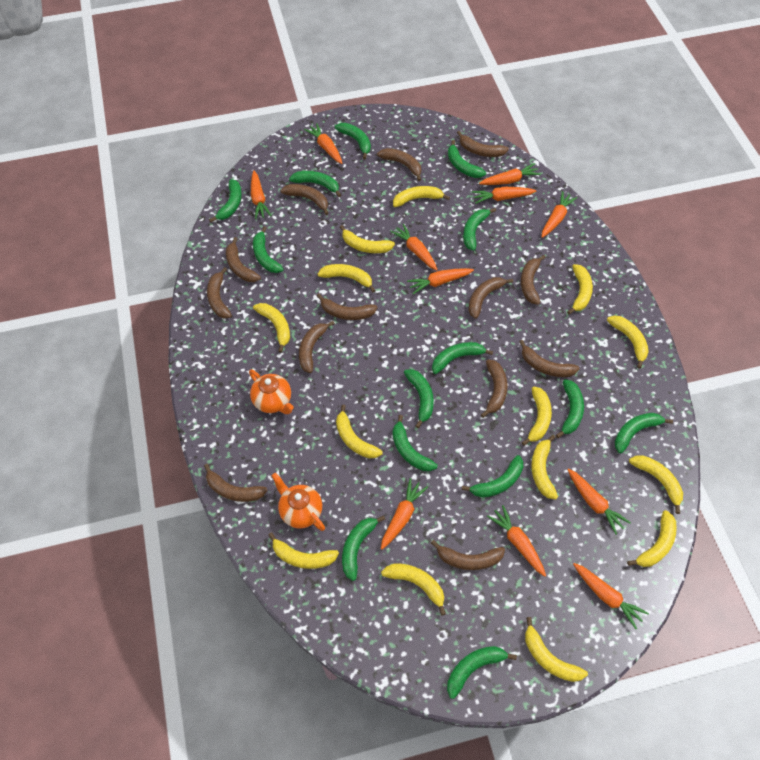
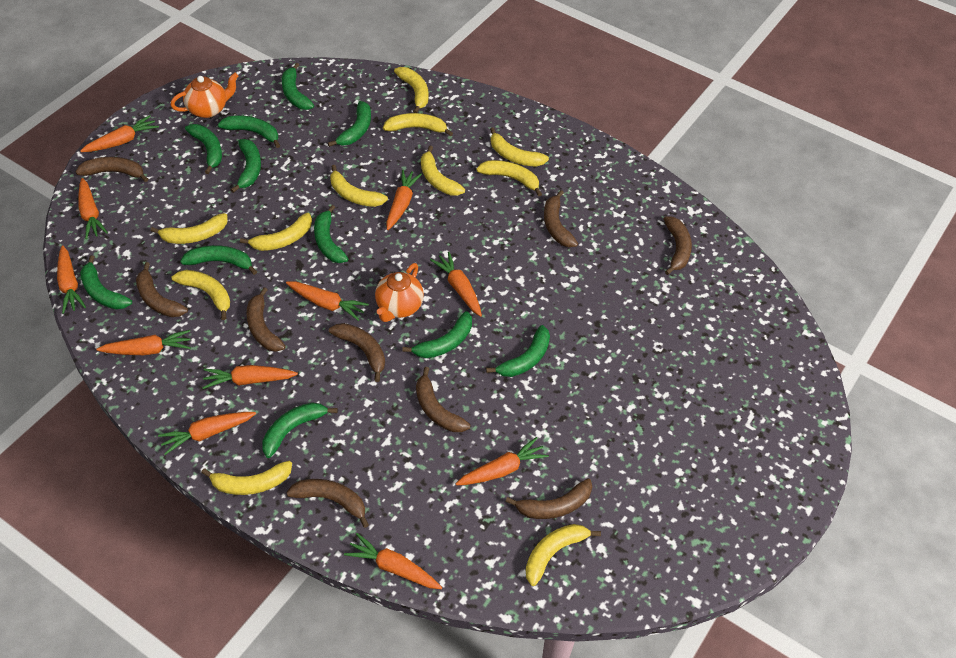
brown banana: [204,464,267,502] [207,267,232,318] [226,237,261,282] [280,184,329,215] [299,321,335,373] [317,294,378,320] [377,148,421,181] [431,540,505,570] [457,131,509,157] [468,277,513,319] [481,360,507,418] [519,340,580,377] [521,255,546,305] = 13 -> [76,157,148,182] [136,262,188,317] [246,287,286,352] [286,479,369,528] [329,323,385,382] [416,367,470,432] [505,478,592,519] [544,190,578,247] [664,216,692,275] = 9
green banana: [209,179,242,222] [253,226,284,273] [289,171,341,197] [335,123,371,159] [342,515,386,581] [393,415,438,471] [404,369,434,428] [432,342,493,374] [447,646,517,699] [448,140,486,178] [462,455,523,498] [463,208,496,251] [556,379,584,438] [615,413,673,453] = 14 -> [80,255,132,309] [180,245,257,275] [185,124,222,174] [218,115,280,148] [231,139,261,193] [262,402,338,458] [282,63,314,110] [314,205,349,263] [328,101,371,147] [402,311,472,358] [486,325,550,377] = 11
yellow banana: [253,303,290,353] [268,532,339,569] [317,264,376,292] [336,405,383,458] [340,225,395,253] [381,564,446,616] [393,186,450,207] [522,386,552,446] [525,617,588,682] [531,435,558,499] [567,264,593,314] [607,315,649,368] [627,510,677,567] [629,455,683,514] = 14 -> [150,213,227,244] [172,270,230,320] [201,461,292,495] [240,213,312,251] [330,165,388,207] [383,113,453,136] [394,67,429,113] [421,146,465,196] [476,160,542,196] [490,127,549,167] [525,524,601,586] = 11

